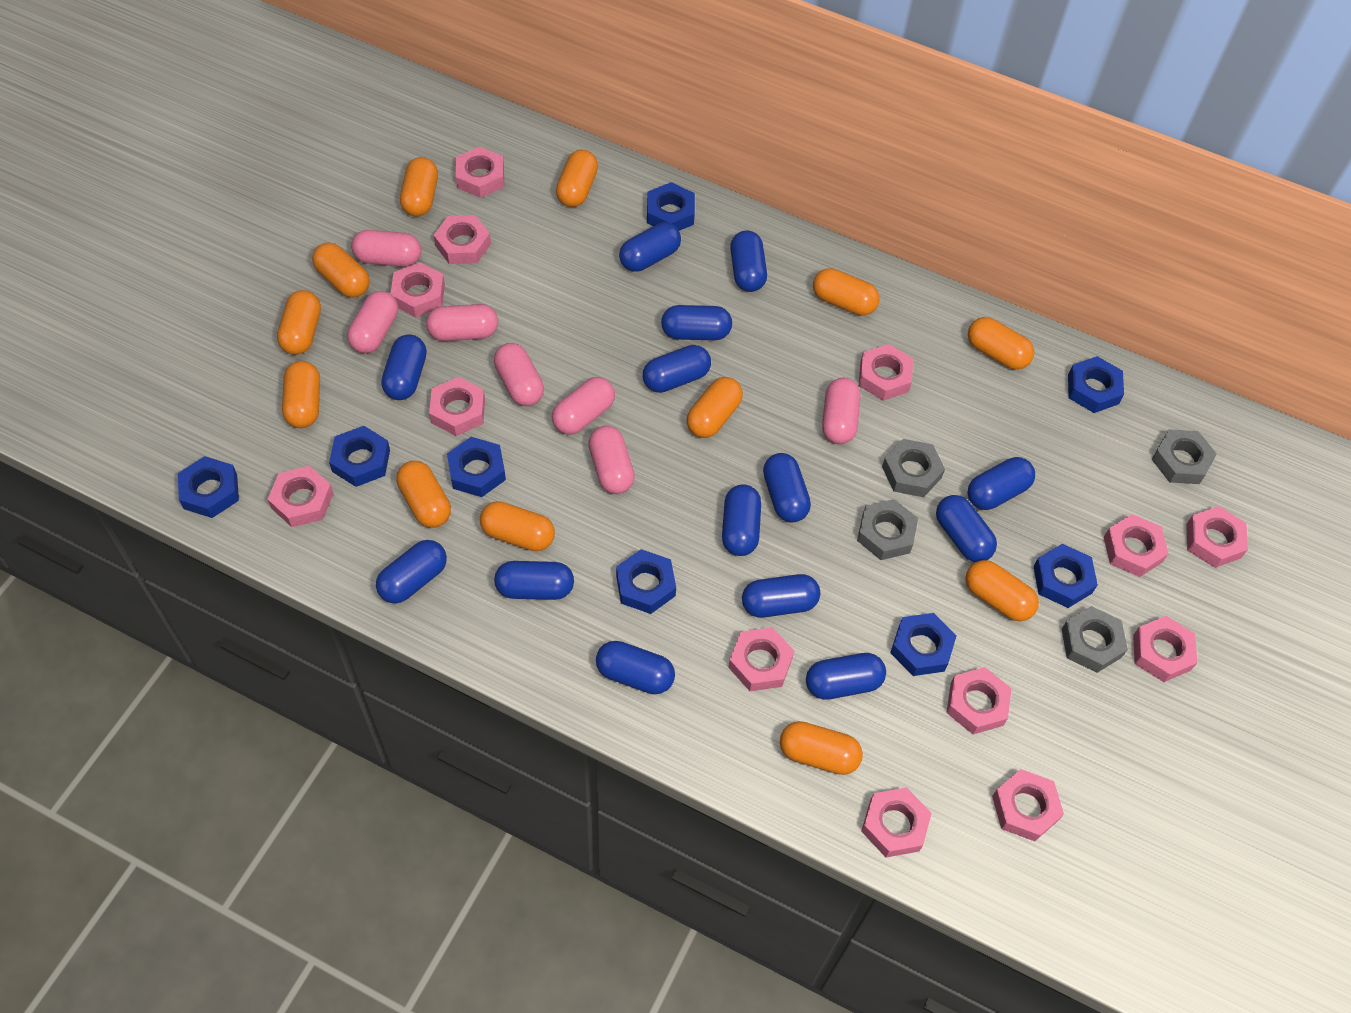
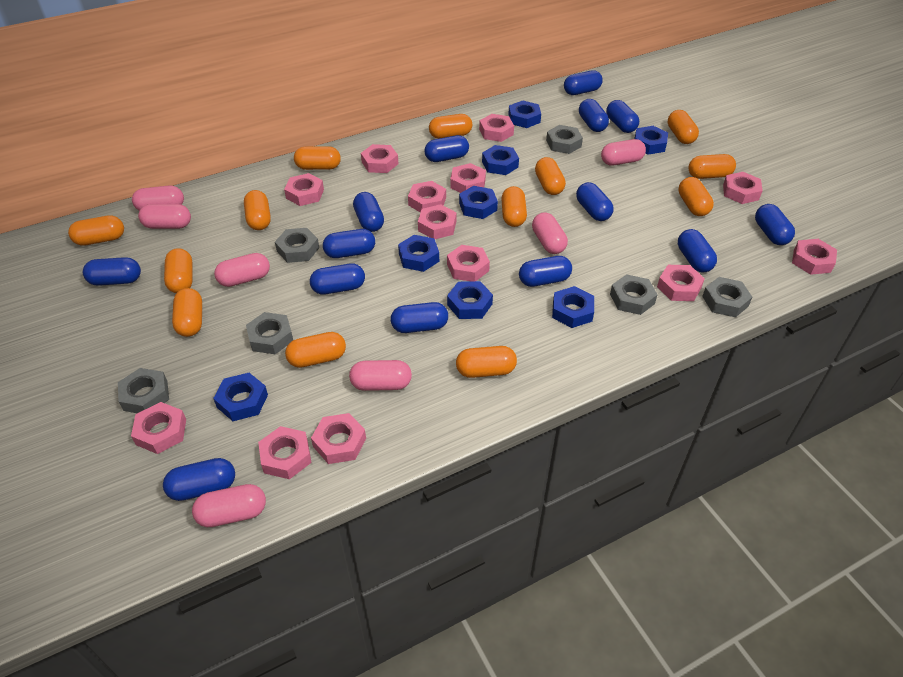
grey nut: [857,499,918,560] [882,439,945,497] [1062,606,1128,673] [1151,429,1217,484] = 4 -> [118,368,169,413] [246,312,293,354] [275,228,319,263] [546,125,583,154] [610,274,658,315] [702,277,752,317] = 6
orange capsule: [277,290,321,355] [282,361,320,428] [312,242,370,298] [396,461,451,528] [400,157,438,216] [480,501,555,551] [556,150,598,207] [686,377,743,438] [780,721,863,775] [813,268,880,316] [965,560,1039,621] [968,317,1034,370] = 12 -> [68,215,124,246] [164,248,192,293] [172,288,202,337] [244,190,271,230] [285,332,346,368] [294,146,341,170] [429,114,472,139] [456,346,517,378] [501,186,527,227] [535,157,566,195] [668,110,699,144] [678,177,714,216] [688,154,736,179] = 13

